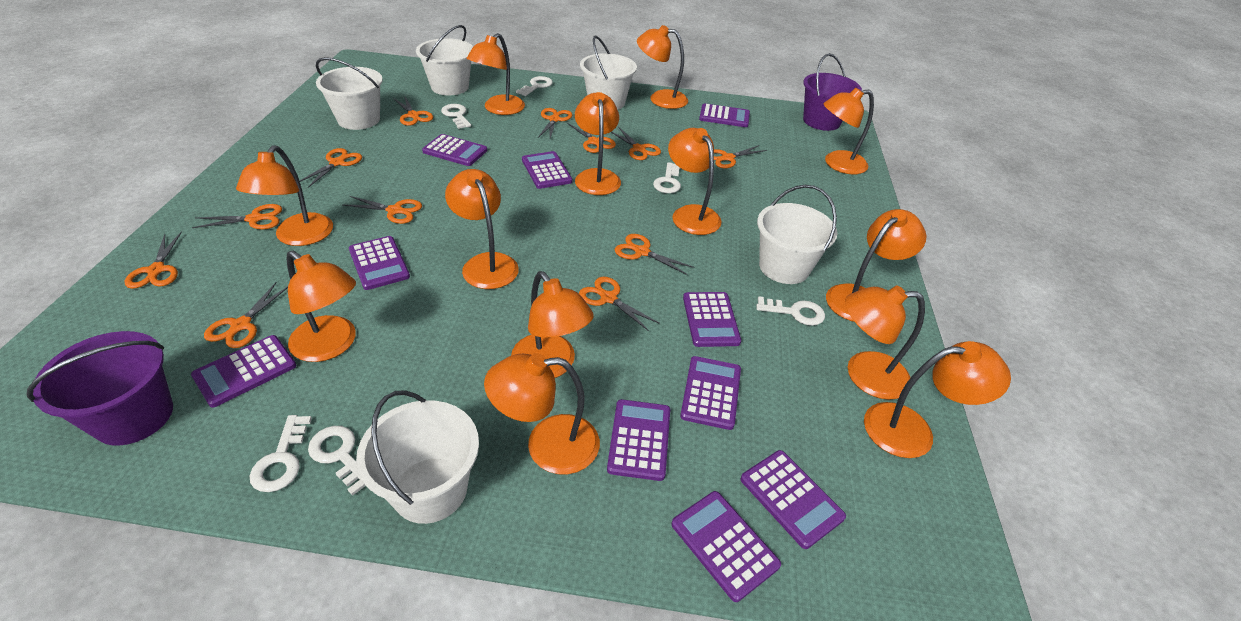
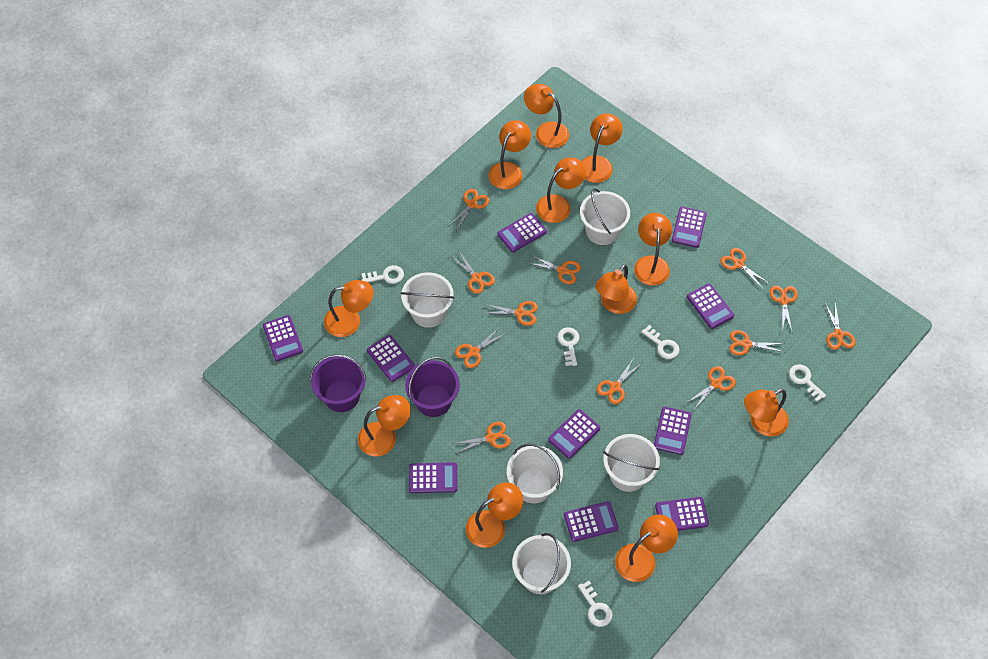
orange lamp: [236,145,333,246] [287,251,356,362] [445,169,519,289] [466,33,525,115] [484,353,600,474] [511,271,594,378] [575,92,621,195] [637,25,688,109] [668,128,722,235] [823,88,874,174] [826,209,926,322] [845,286,925,400] [864,341,1011,458] = 13 -> [324,280,373,337] [358,395,410,457] [466,482,523,548] [488,120,531,189] [524,84,569,148] [536,157,586,223] [582,113,623,183] [595,264,637,314] [615,514,678,582] [634,213,672,286] [744,389,789,437] = 11
white key: [250,415,312,492] [308,426,366,496] [441,104,471,129] [516,76,553,96] [653,162,681,193] [756,296,825,326] = 6 -> [362,265,404,284] [557,327,579,366] [578,581,612,627] [641,325,679,359] [789,364,826,402] = 5

